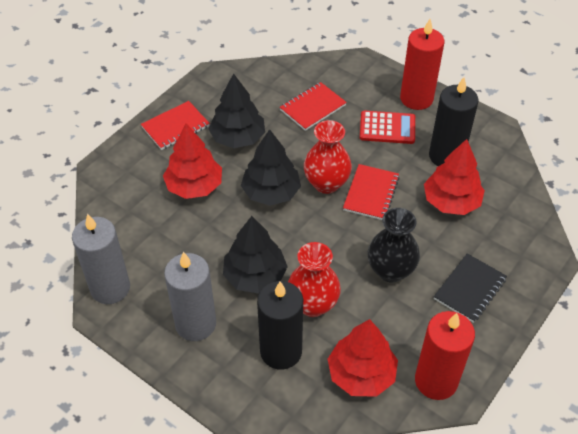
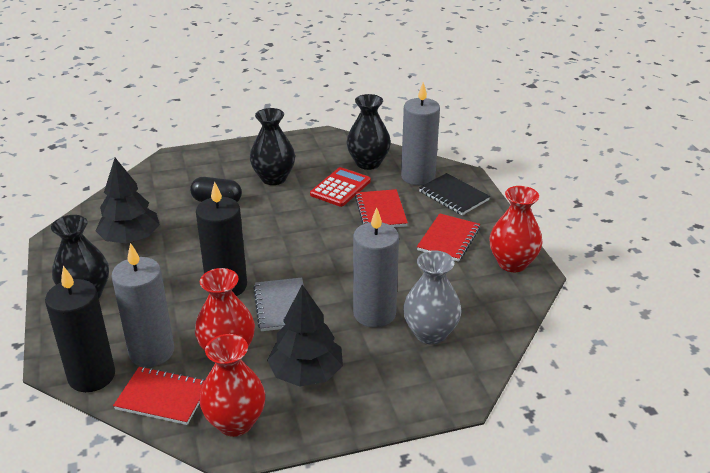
black capsule: none = 0 -> [190,177,242,202] = 1
black tree: [209,73,265,148] [223,216,288,294] [241,129,301,206] = 3 -> [96,158,160,244] [267,285,343,387] = 2
black vase: [368,208,420,282] = 1 -> [51,215,109,298] [250,108,295,185] [347,94,391,170] = 3
grey candle: [72,214,130,304] [164,252,216,341] = 2 -> [111,243,174,367] [353,207,399,328] [401,82,440,185] = 3
grey notebook: none = 0 -> [253,278,304,331] = 1
grey vase: none = 0 -> [403,250,462,344] = 1
red candle: [400,19,444,110] [415,311,475,400] = 2 -> none = 0
red tree: [163,123,222,199] [328,319,398,397] [424,139,485,215] = 3 -> none = 0
red vase: [288,242,341,317] [304,120,352,194] = 2 -> [195,268,255,351] [199,334,265,437] [489,186,542,272] = 3

